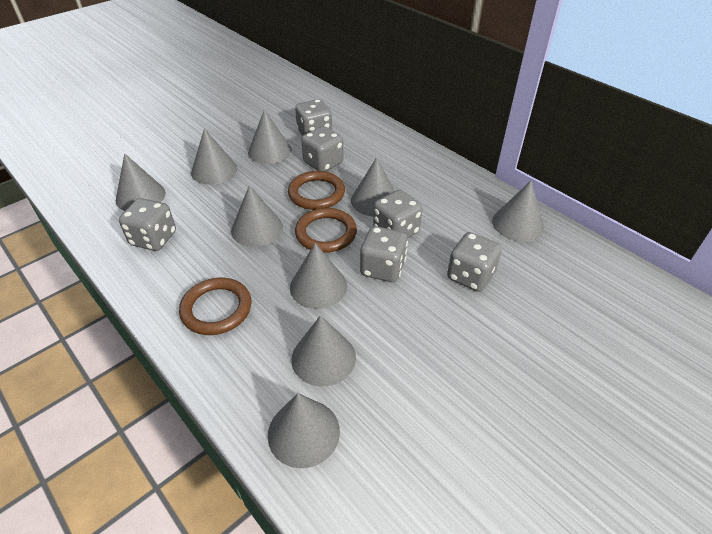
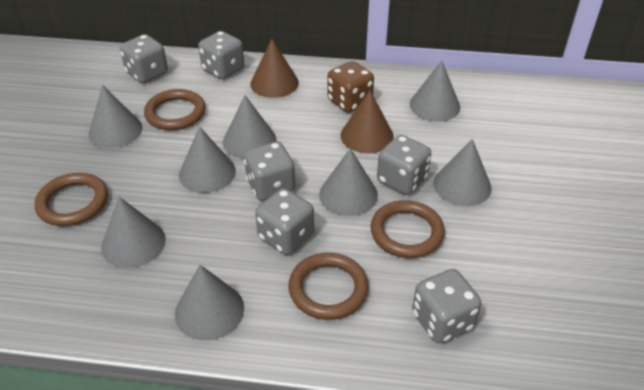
brown cone: none = 0 -> [250,39,299,98] [341,90,394,153] = 2
brown dice: none = 0 -> [327,61,374,113] = 1
brown ring: [179,278,252,335] [288,171,345,210] [295,208,357,253] = 3 -> [35,173,108,226] [144,89,206,130] [288,253,369,320] [371,200,445,258] = 4
grey cone: [116,154,166,211] [191,128,237,185] [231,185,283,247] [248,110,292,164] [268,393,340,468] [290,243,347,309] [291,315,356,386] [351,157,395,216] [492,181,544,242] = 9 -> [88,85,142,148] [101,197,166,268] [175,265,244,341] [179,126,236,193] [223,95,277,159] [319,148,378,216] [410,61,460,122] [433,139,492,206] = 8

